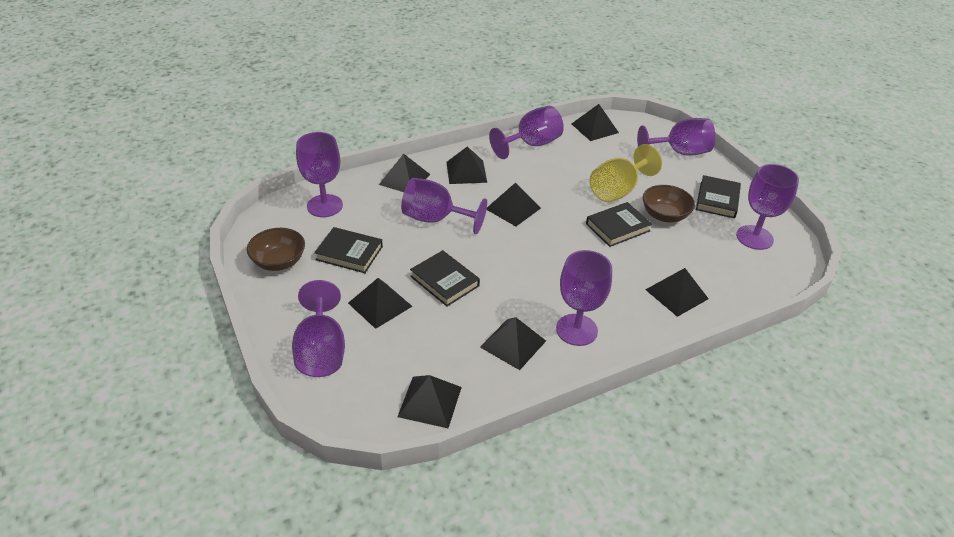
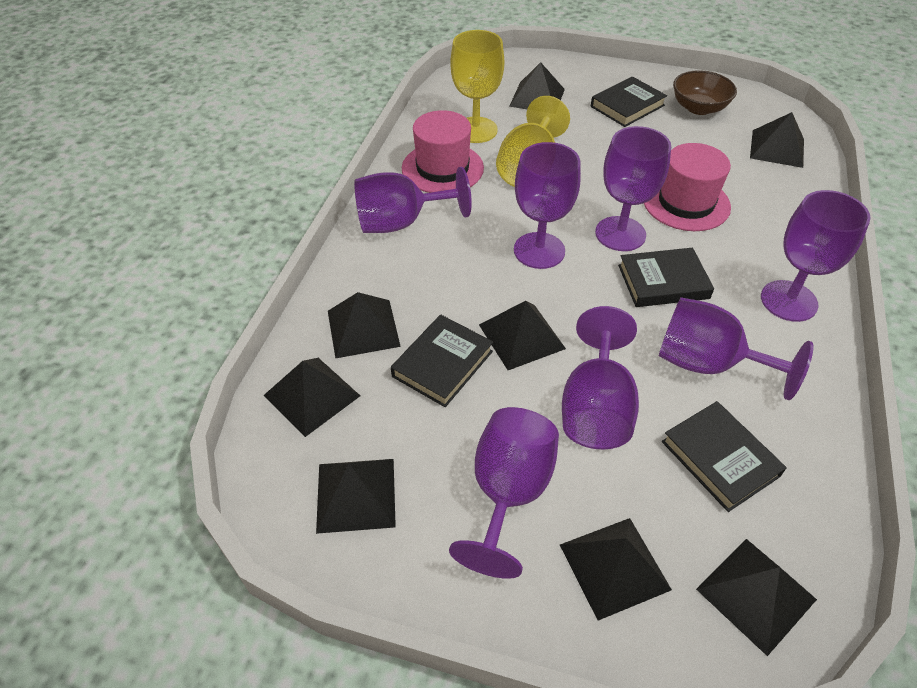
brown bowl: [247,228,305,271] [643,185,695,223] = 2 -> [673,70,737,115] = 1
pink hat: none = 0 -> [402,110,484,193] [644,143,731,231] = 2
yellow goblet: [590,144,662,202] = 1 -> [450,30,504,143] [496,96,570,187] = 2

